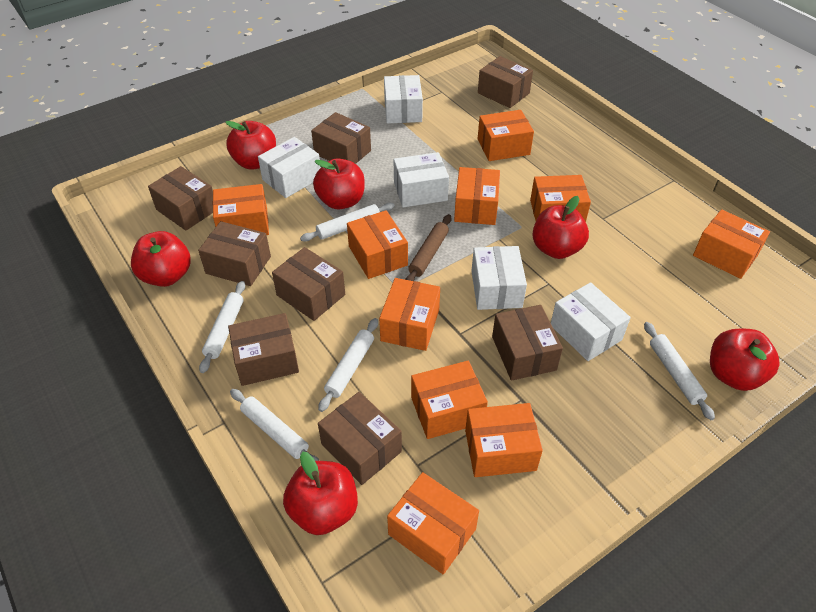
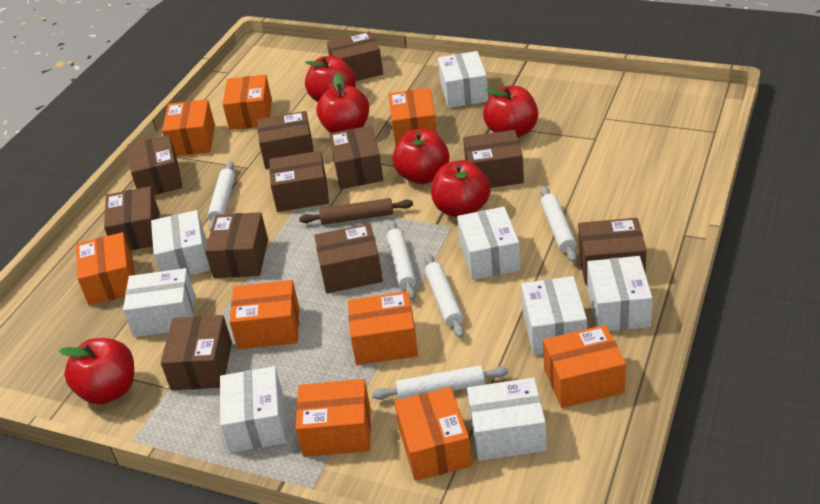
brown box: [148,166,213,230] [198,221,271,286] [228,313,299,386] [272,247,345,321] [311,112,371,164] [318,392,402,485] [478,56,533,108] [492,305,563,381] = 8 -> [104,186,160,251] [127,135,183,195] [161,315,232,390] [205,212,268,278] [257,111,314,169] [269,151,329,212] [314,224,383,293] [327,31,383,81] [329,126,383,189] [463,130,524,188] [578,218,647,284] = 11
orange box: [213,184,269,235] [347,210,408,279] [379,278,440,351] [387,472,479,575] [411,361,488,439] [454,167,500,225] [465,403,543,477] [478,110,534,161] [530,175,591,222] [693,209,770,279] = 10 -> [76,232,135,305] [162,99,215,156] [223,75,272,130] [229,280,299,350] [295,379,371,457] [348,291,418,365] [388,88,437,146] [395,387,472,481] [543,325,626,408] = 9
white box: [258,137,321,198] [384,75,423,124] [394,152,449,207] [471,246,527,310] [551,282,631,361] = 5 -> [123,268,195,337] [151,210,210,276] [220,366,286,453] [438,51,488,108] [457,207,521,280] [467,378,547,461] [521,276,587,355] [587,256,653,331] = 8

